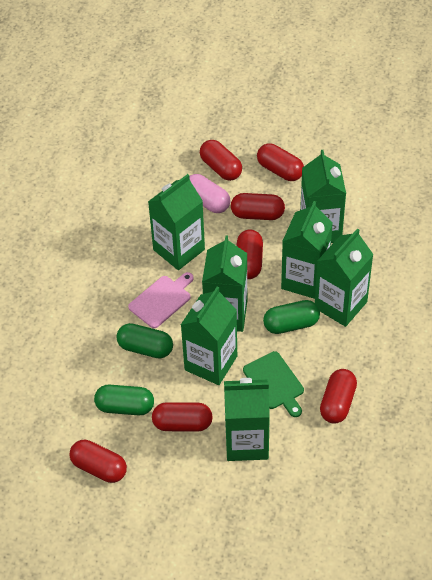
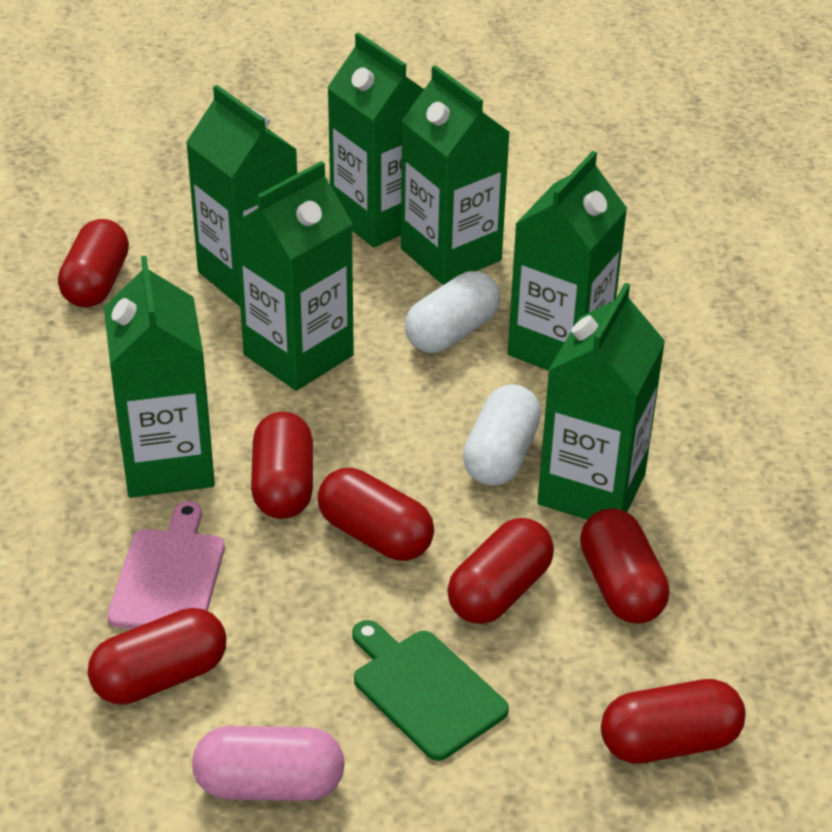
green capsule: [94,385,154,415] [116,323,173,358] [263,300,320,334] = 3 -> none = 0
white capsule: none = 0 -> [405,271,500,353] [463,384,541,486] = 2

